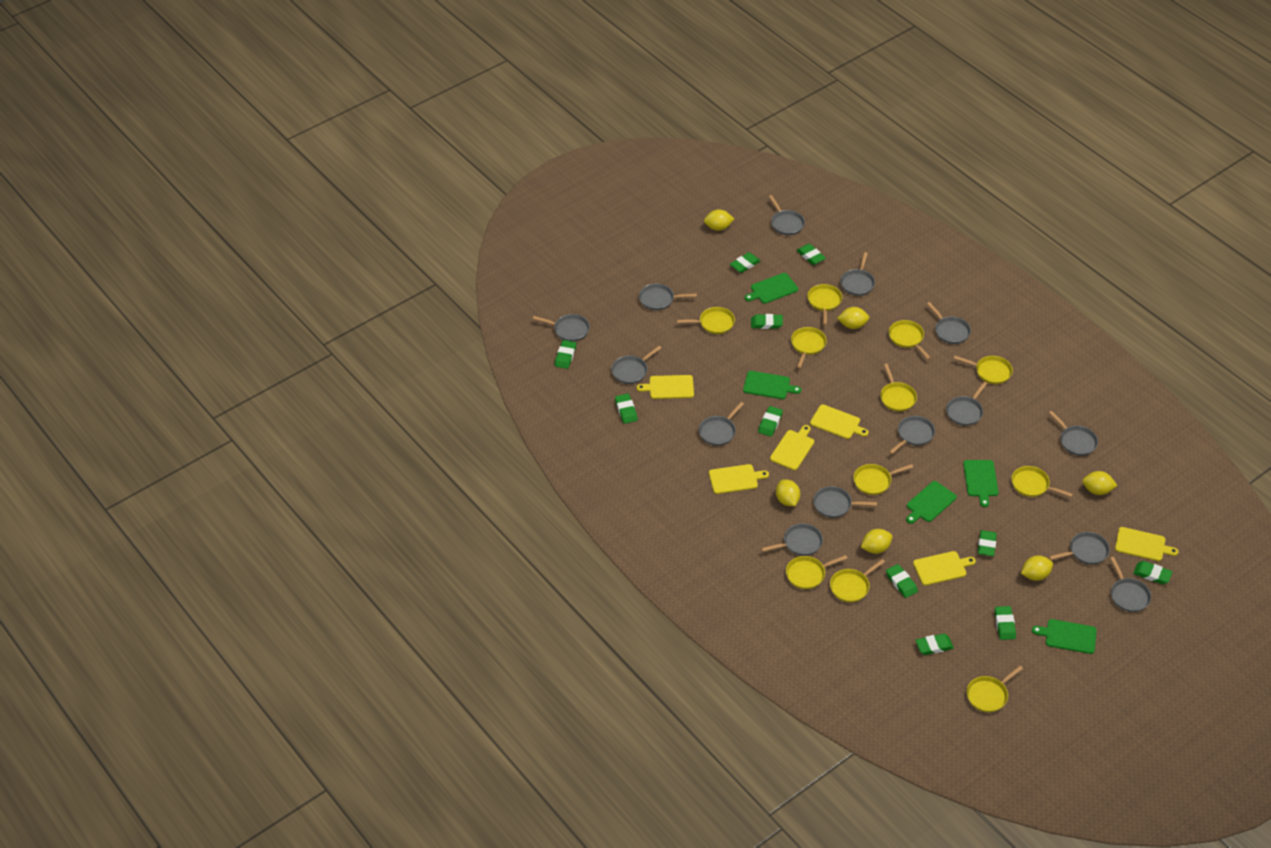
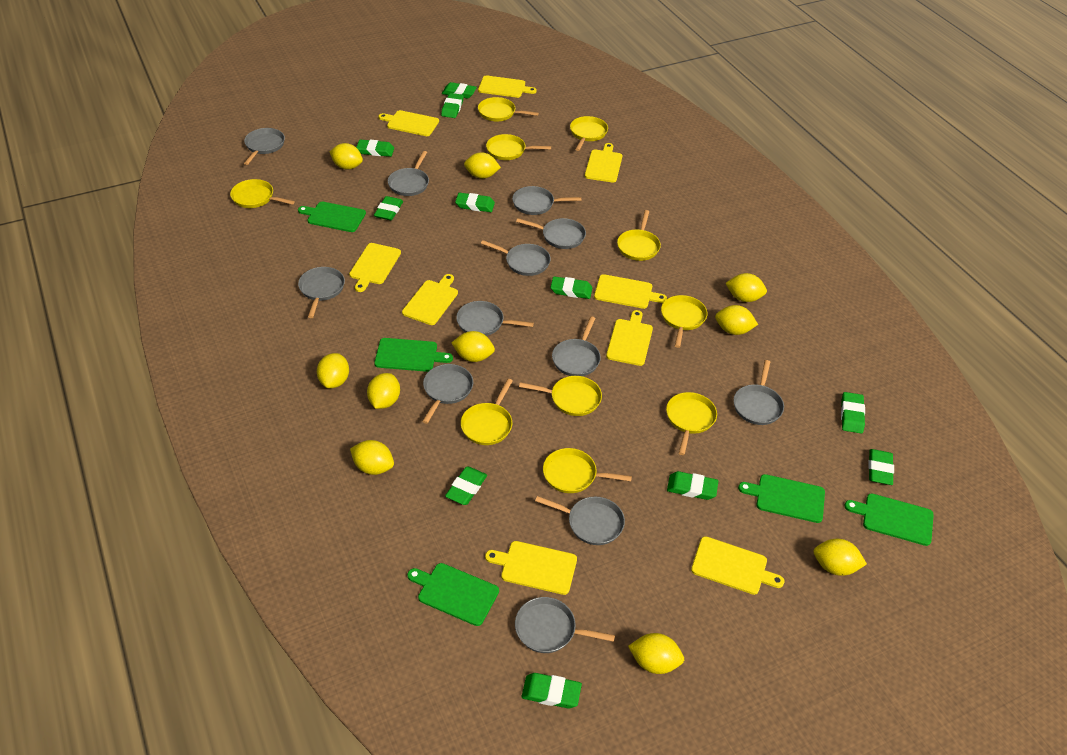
grey pan: [533,314,590,342] [611,346,661,384] [639,283,697,310] [699,402,744,446] [761,523,823,556] [769,195,805,235] [813,486,877,518] [840,252,875,296] [889,416,935,454] [927,302,971,344] [946,382,987,426] [1049,411,1098,456] [1049,532,1110,564] [1110,557,1151,612] = 14 -> [244,128,285,165] [298,267,345,318] [388,151,429,196] [422,364,473,424] [456,301,534,336] [481,240,551,276] [512,186,581,215] [515,597,615,653] [516,218,586,249] [535,496,625,545] [552,316,601,376] [733,360,784,425] = 12
yellow cutting board: [637,375,694,399] [709,464,769,494] [770,425,814,470] [810,404,869,439] [913,551,976,585] [1115,527,1179,561] = 6 -> [349,243,401,292] [378,110,439,136] [402,274,458,325] [478,75,537,98] [485,541,577,595] [585,143,622,183] [594,274,667,309] [606,310,653,366] [691,536,784,595] = 9
yellow lemon: [704,209,734,231] [776,479,800,506] [837,307,869,329] [861,529,892,554] [1021,556,1053,581] [1082,471,1118,495] = 6 -> [317,353,349,388] [330,143,363,170] [350,440,394,475] [367,373,400,409] [451,331,495,362] [464,152,501,179] [628,633,684,674] [715,305,758,335] [725,273,767,302] [814,539,867,576] = 10
yellow pan: [677,307,735,334] [786,555,847,589] [791,327,827,368] [807,284,842,325] [830,559,885,602] [853,464,913,495] [880,364,917,411] [889,320,931,359] [954,356,1013,384] [967,666,1023,712] [1011,466,1073,497] = 11 -> [230,179,295,208] [461,379,513,445] [478,97,539,121] [486,134,551,160] [519,376,602,416] [543,448,632,493] [570,116,608,151] [617,210,661,261] [661,295,708,348] [666,392,717,455] = 10

